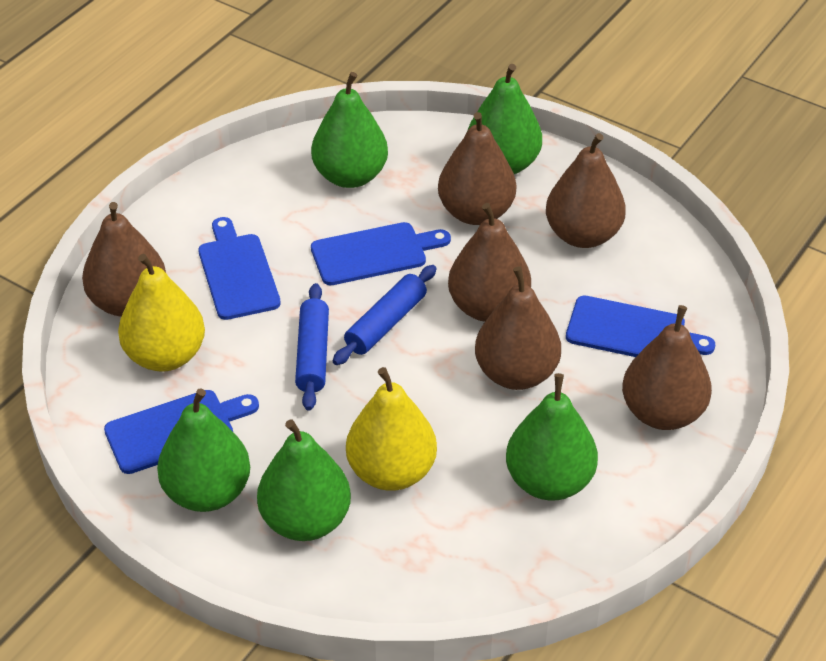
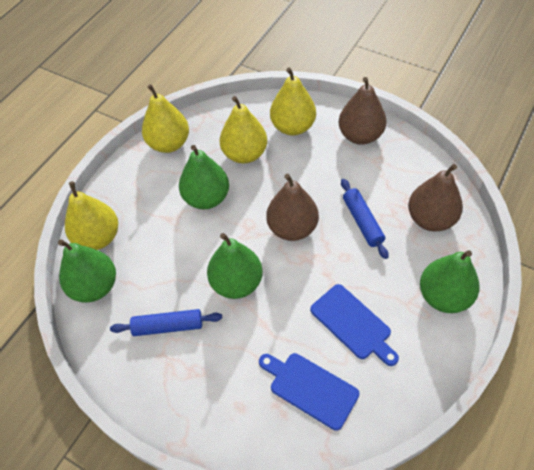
blue cutting board: [104,390,259,474] [198,217,281,320] [311,222,451,285] [566,295,715,357] = 4 -> [259,353,359,431] [310,284,399,366] = 2
brown pear: [82,202,166,317] [438,112,516,225] [448,203,531,322] [475,266,561,390] [546,133,626,248] [622,305,712,430] = 6 -> [266,174,319,241] [339,77,387,145] [408,164,463,232] = 3
green pear: [157,388,250,512] [257,419,351,541] [311,72,388,188] [467,64,542,174] [506,373,598,501] = 5 -> [58,239,116,303] [179,145,229,209] [207,233,263,299] [420,250,479,313] = 4
yellow pear: [118,254,205,372] [346,367,437,491] = 2 -> [65,181,118,250] [142,84,189,153] [220,96,267,163] [270,67,316,136] = 4

